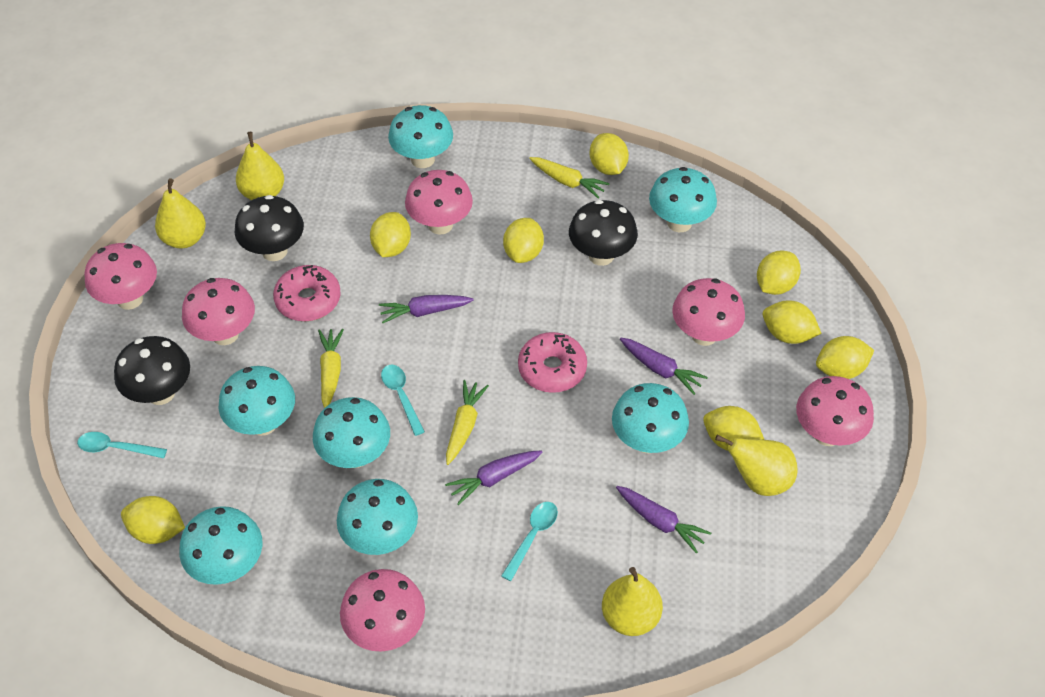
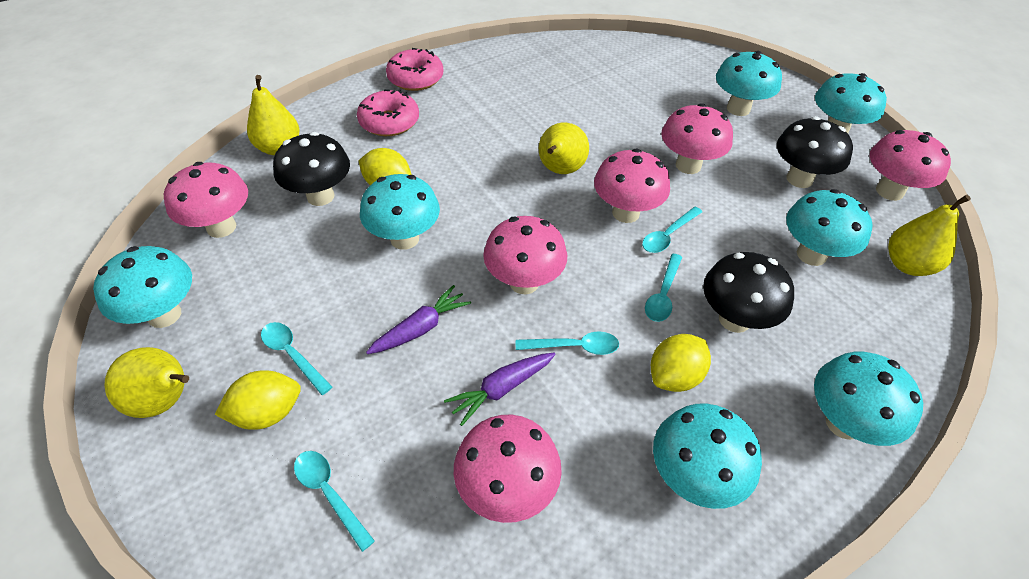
purple carrot: [379,295,473,323] [445,450,543,505] [616,486,711,554] [620,338,708,395] = 4 -> [366,285,471,354] [444,353,555,426] = 2
turquoise spoon: [77,432,167,458] [381,364,425,436] [501,502,558,581] = 3 -> [261,322,332,395] [294,451,375,552] [516,331,619,355] [642,207,702,253] [645,254,682,322] = 5
yellow carrot: [318,328,344,408] [446,380,489,465] [529,157,610,199] = 3 -> none = 0
yellow lemon: [121,496,185,544] [370,212,411,257] [503,218,544,263] [590,133,629,175] [703,406,764,451] [757,250,801,295] [763,300,822,344] [816,336,874,379] = 8 -> [215,370,301,430] [358,148,412,185] [651,334,711,392] = 3

